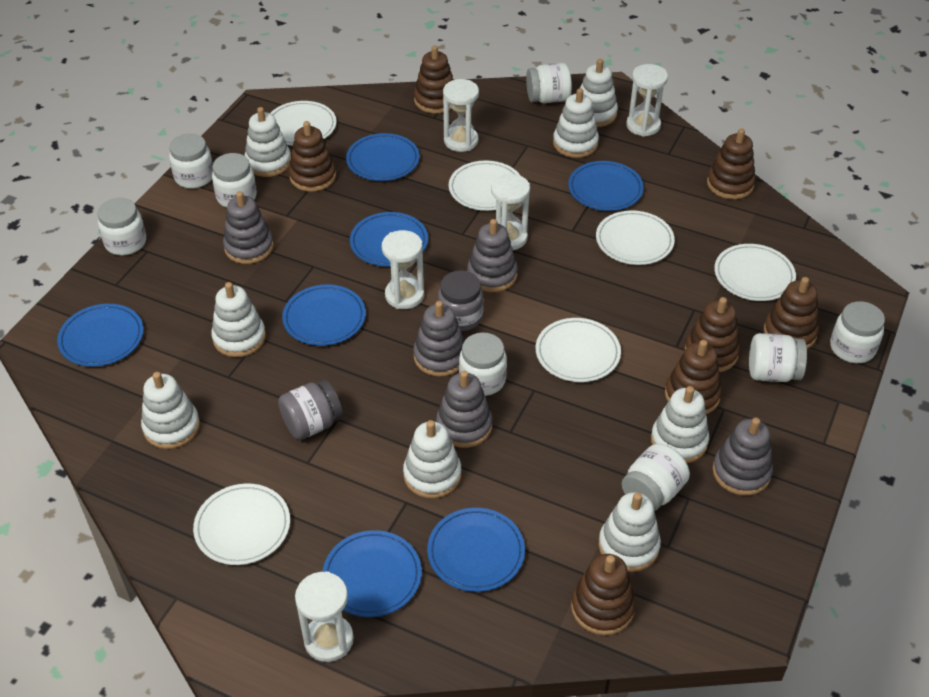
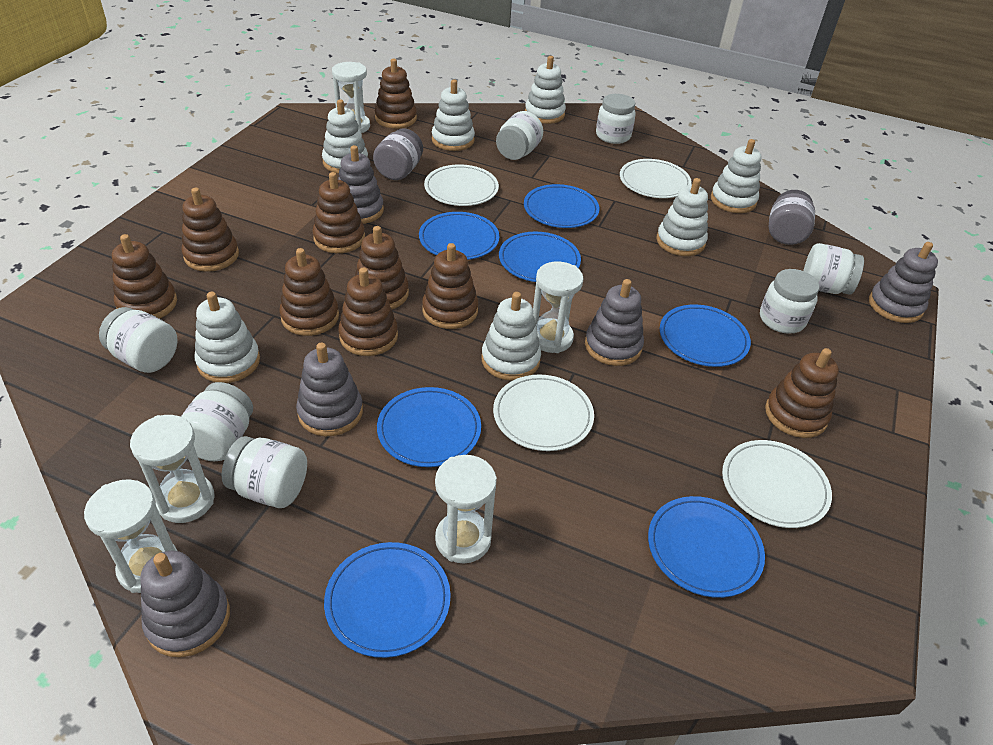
brown stacking toy: [289,121,336,192] [414,46,454,113] [571,554,636,635] [665,340,722,414] [685,297,740,372] [707,129,756,199] [764,277,819,349] = 7 -> [112,234,177,319] [182,188,239,272] [280,248,339,336] [313,172,365,253] [338,268,398,356] [355,226,409,309] [375,59,417,129] [422,243,478,329] [765,348,839,438] = 9
white jar: [97,198,146,256] [169,133,213,189] [212,153,257,208] [459,332,507,396] [526,63,572,103] [622,444,690,511] [749,333,807,382] [830,301,885,363] = 8 -> [99,307,178,373] [181,382,253,461] [222,436,307,508] [496,111,543,160] [596,94,636,144] [760,269,819,334] [803,243,864,295] = 7
white plate: [193,484,290,565] [270,101,337,146] [449,161,520,211] [536,318,621,382] [596,210,675,265] [714,244,796,301] = 6 -> [424,164,499,206] [493,375,594,451] [620,159,692,198] [722,440,832,528] = 4
white stacking toy: [141,372,200,449] [211,282,266,357] [245,107,291,177] [403,420,461,498] [553,88,599,158] [580,59,618,127] [599,492,661,572] [651,386,709,463] = 8 -> [195,292,260,383] [322,99,368,174] [432,79,475,151] [481,292,541,381] [525,56,566,124] [656,178,708,256] [711,139,761,213] = 7

